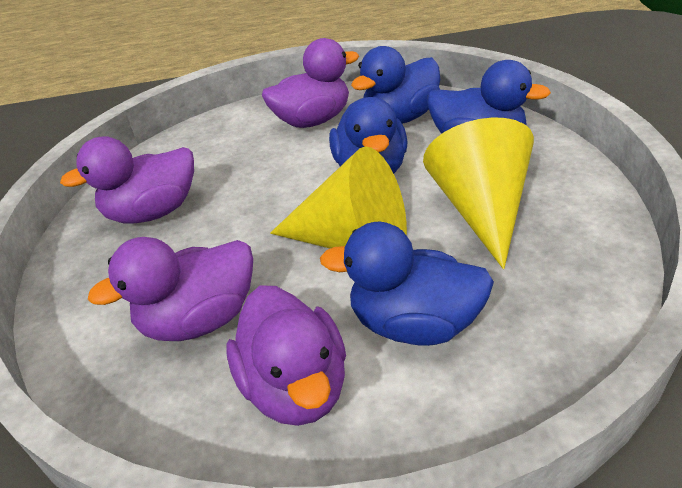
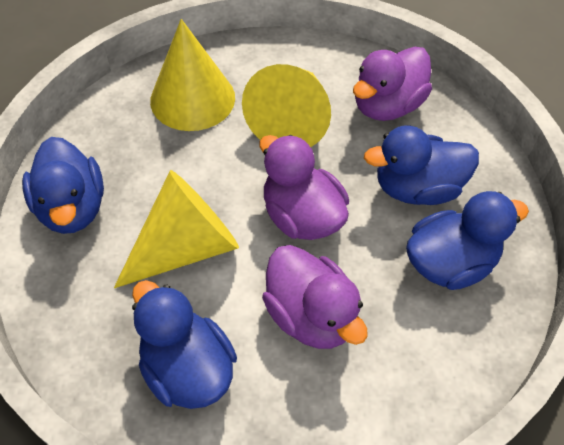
purple duck: [60,136,194,223] [88,237,253,341] [226,286,346,426] [262,38,359,128] = 4 -> [259,135,349,240] [262,245,368,349] [353,47,432,121] = 3
yellow cone: [270,146,407,248] [423,117,534,269] = 2 -> [114,170,239,288] [150,19,235,131] [242,64,331,147] = 3

